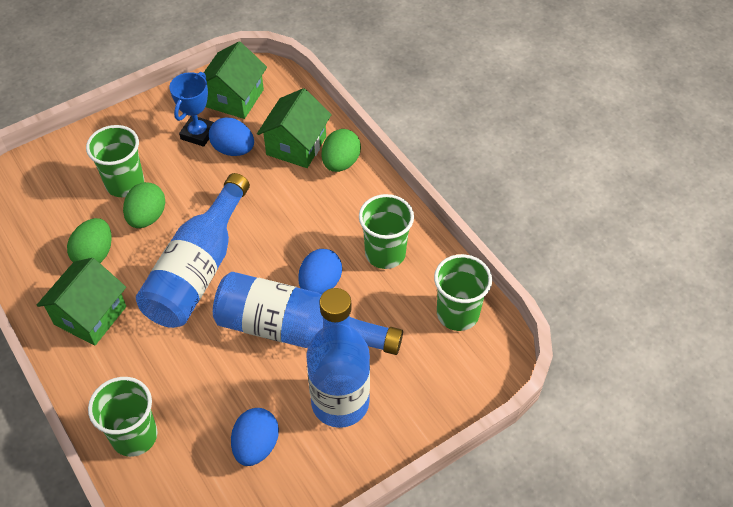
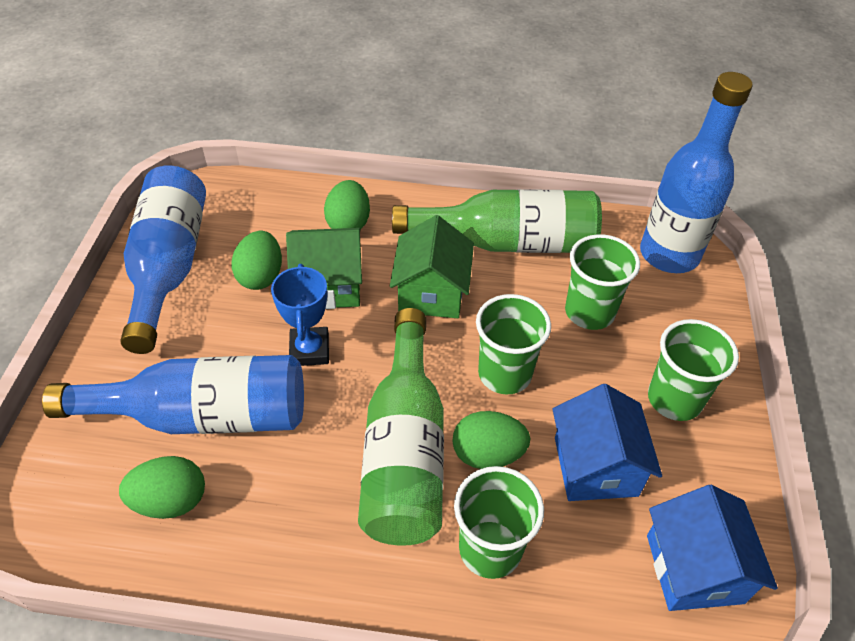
blue egg: [209,117,254,156] [231,408,279,466] [298,249,342,295] = 3 -> none = 0
blue house: none = 0 -> [552,384,662,501] [647,485,778,611] = 2
green bottle: none = 0 -> [358,308,444,546] [392,189,602,253] = 2
green egg: [67,218,112,263] [123,182,165,228] [322,129,361,172] = 3 -> [119,456,205,519] [231,231,282,290] [324,180,370,229] [452,411,531,469] = 4
green house: [36,258,126,346] [204,41,267,119] [257,88,332,168] = 3 -> [286,228,362,309] [390,215,474,318] = 2

